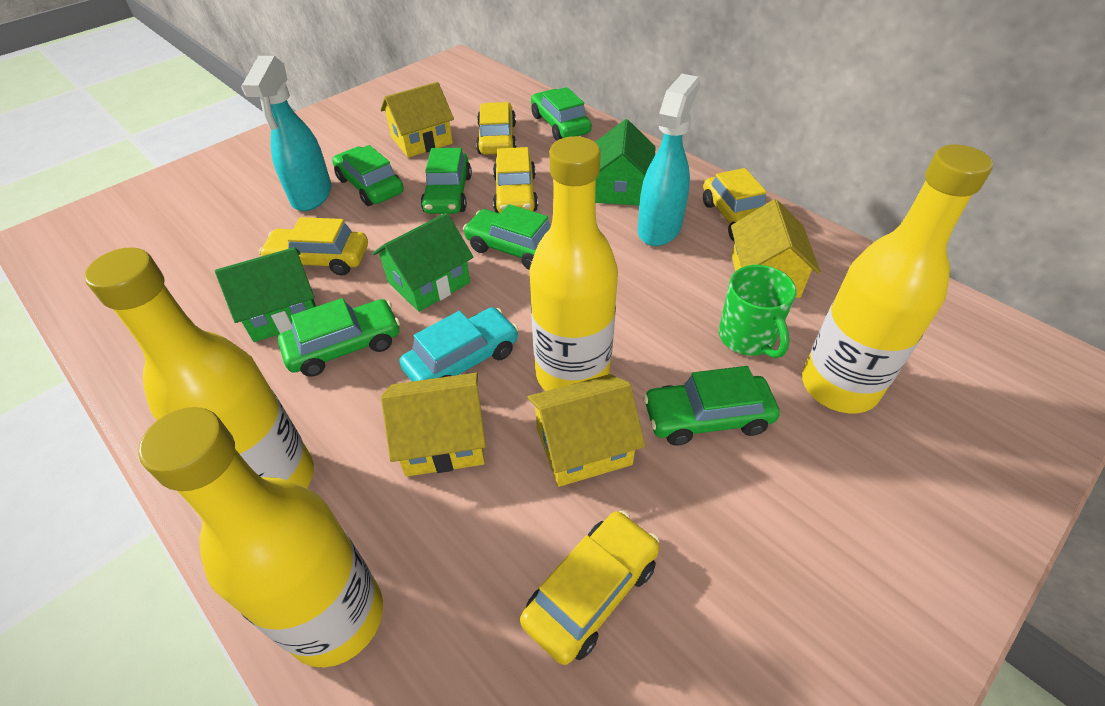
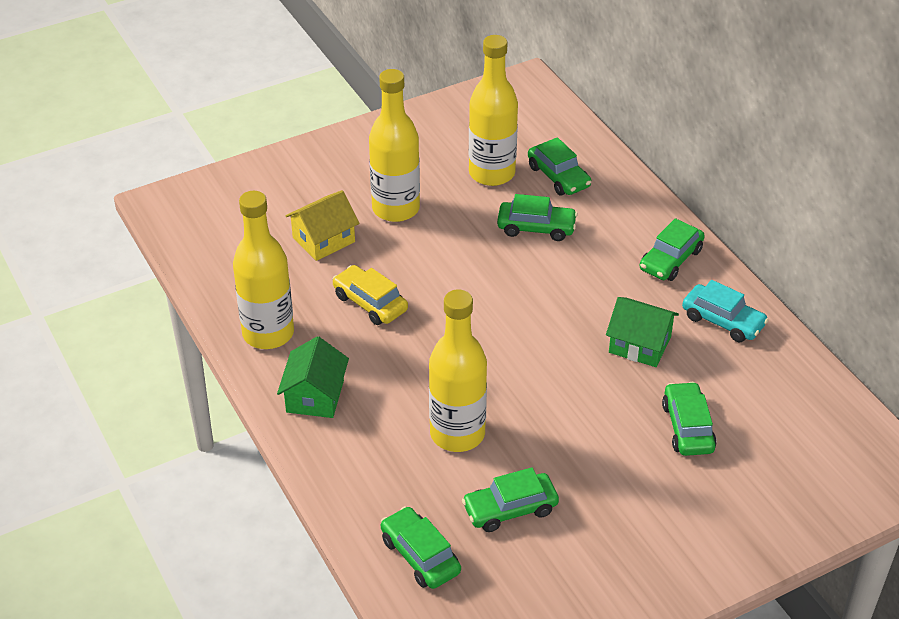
green house: [215,247,316,342] [373,213,473,312] [595,119,656,206] = 3 -> [277,336,349,418] [606,297,679,367] = 2
green mug: [719,265,796,358] = 1 -> none = 0
turquoise spray bottle: [241,56,331,211] [638,74,700,246] = 2 -> none = 0
yellow car: [259,217,368,276] [476,102,517,155] [493,147,538,213] [520,511,660,665] [703,168,767,241] = 5 -> [332,265,408,325] = 1
yellow house: [380,82,454,158] [381,373,486,477] [528,374,645,487] [731,199,821,298] = 4 -> [285,190,360,261] = 1

